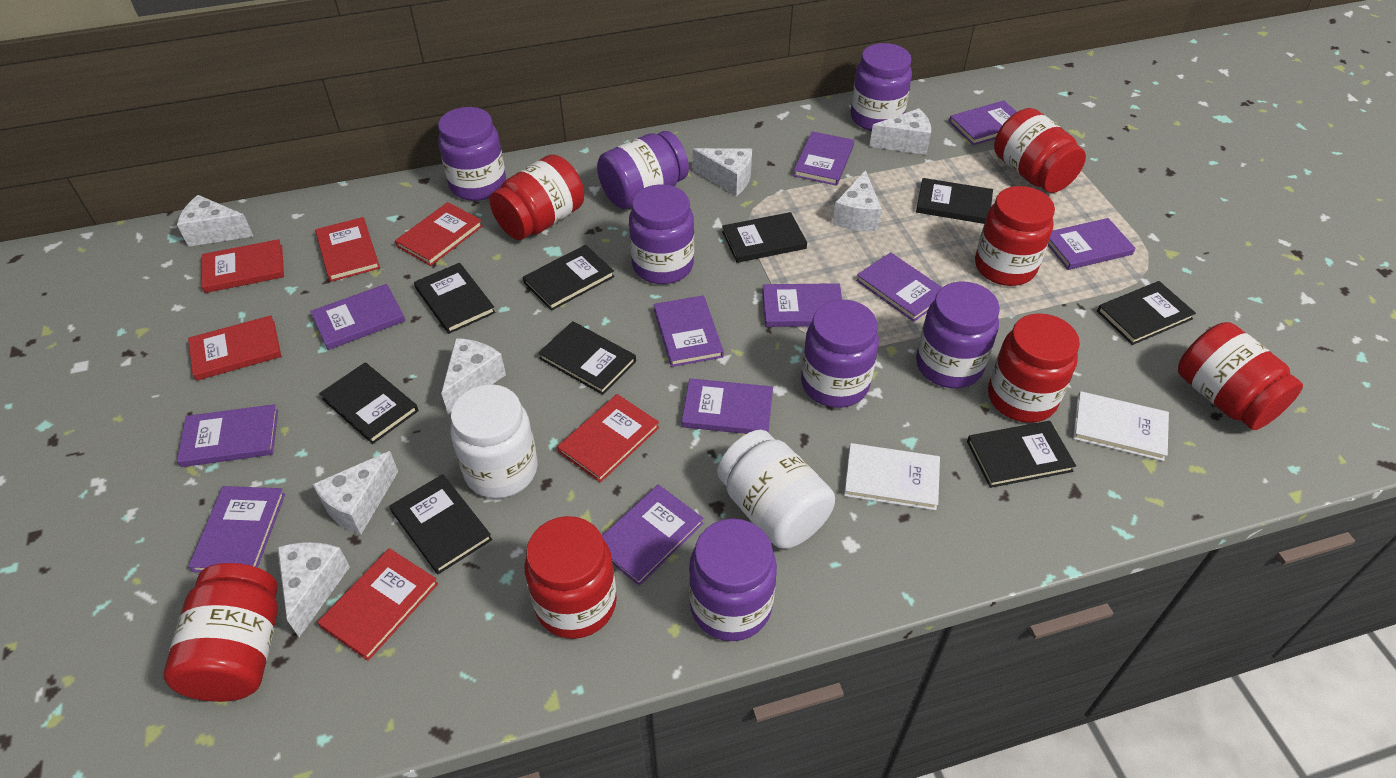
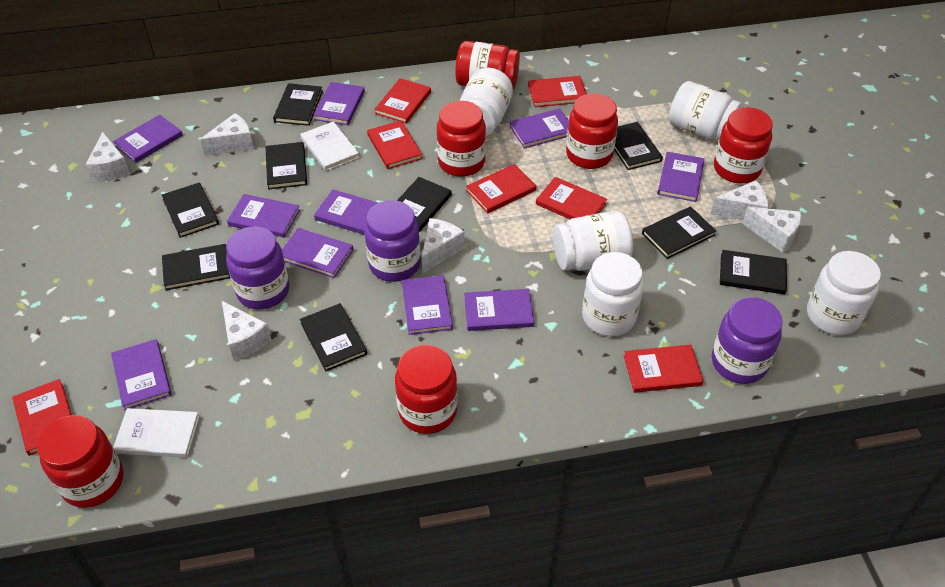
purple book: [177,404,278,467] [188,486,285,573] [310,284,405,350] [602,484,703,586] [654,295,724,367] [682,378,773,434] [762,283,842,327] [793,131,854,186] [856,252,942,322] [949,100,1017,145] [1048,218,1135,270] = 11 -> [111,339,171,410] [113,115,183,163] [227,194,300,238] [282,228,353,278] [313,82,365,125] [314,189,378,235] [402,275,453,335] [464,289,534,331] [510,108,569,149] [657,152,705,202] = 10
purple jar: [438,107,506,201] [597,131,689,209] [629,184,694,284] [689,519,777,641] [801,299,879,408] [850,43,912,131] [916,281,1000,388] = 7 -> [226,227,289,310] [364,200,421,282] [712,297,783,384] = 3
red book: [188,315,281,381] [201,239,284,293] [315,217,380,282] [317,548,438,661] [395,202,483,266] [557,394,659,483] = 6 -> [12,379,72,456] [367,120,423,169] [375,78,431,124] [466,164,536,214] [528,76,587,107] [536,177,607,219] [624,344,704,393] = 7
red jar: [164,563,278,702] [490,154,584,240] [524,516,617,639] [975,186,1055,286] [988,313,1080,423] [994,108,1086,193] [1178,322,1303,430] = 7 -> [37,415,123,508] [395,345,458,434] [437,101,486,177] [455,41,520,90] [566,94,618,169] [714,107,773,184] = 6
white cheese: [177,195,253,247] [277,542,350,637] [312,451,398,535] [441,338,506,414] [693,148,752,196] [832,170,882,231] [869,108,931,155] = 7 -> [86,131,130,181] [200,113,254,156] [222,301,272,361] [422,218,464,273] [711,181,768,220] [742,207,801,253] = 6
white jar: [450,384,538,499] [717,430,835,549] = 2 -> [459,68,513,136] [553,211,633,271] [582,252,644,336] [669,81,742,140] [807,251,881,335] = 5

